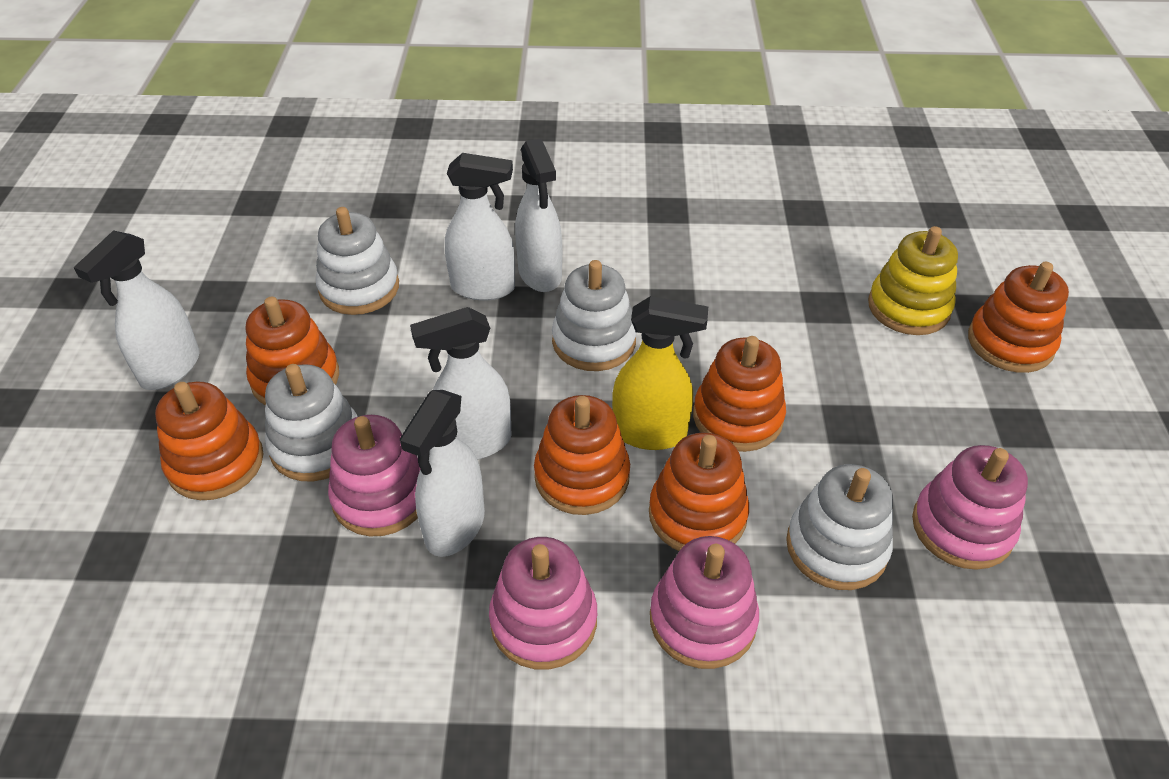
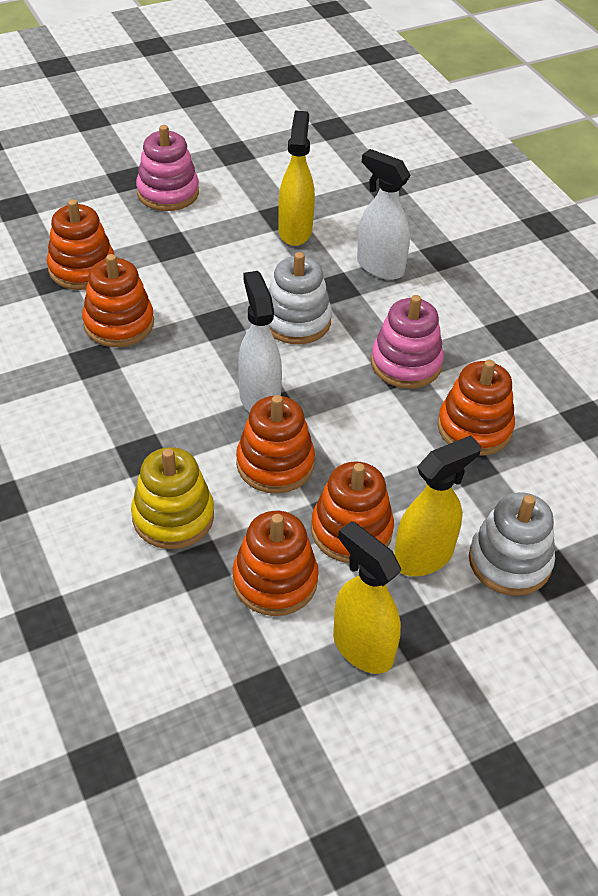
pink stacking toy: [328,415,420,536] [489,537,597,670] [650,536,759,669] [912,445,1028,570] = 4 -> [136,125,199,211] [371,295,444,389] = 2
white spray bottle: [73,230,200,390] [400,390,485,557] [410,307,512,460] [445,153,515,301] [515,138,562,292] = 5 -> [238,271,282,413] [357,149,410,280] = 2
white stacking toy: [265,364,358,481] [316,207,399,315] [552,260,637,371] [786,464,893,590] = 4 -> [268,252,332,344] [469,492,555,596] = 2
yellow spray bottle: [612,296,708,450] = 1 -> [278,110,315,246] [333,521,401,674] [394,435,481,576] = 3

